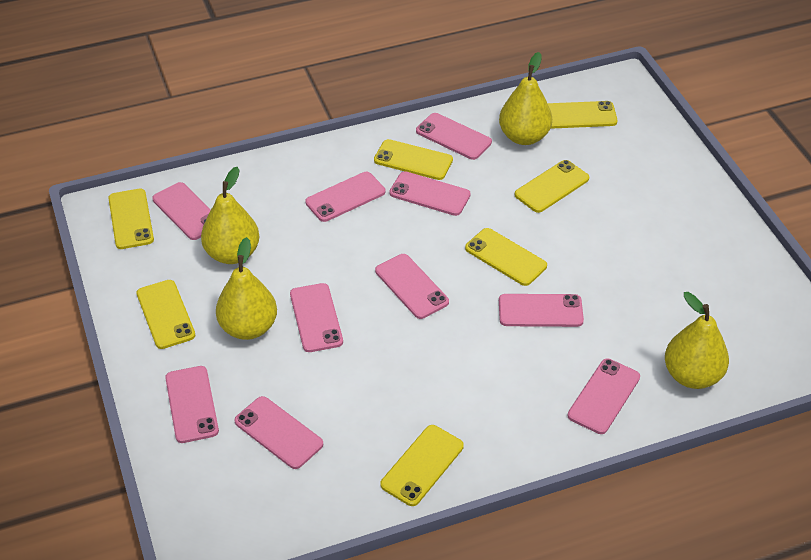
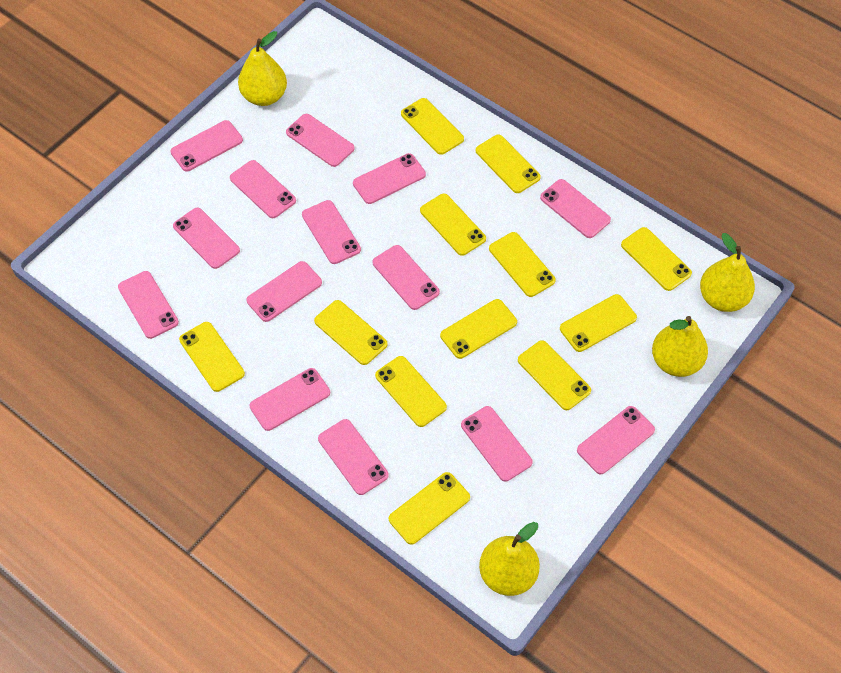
pink phone: [152,182,211,240] [165,366,219,443] [234,396,323,469] [290,283,343,352] [305,172,385,222] [375,254,449,319] [389,171,471,216] [416,113,492,160] [499,294,584,327] [568,358,640,434] = 10 -> [118,271,179,339] [170,120,243,172] [173,208,240,269] [230,160,296,218] [246,261,322,322] [250,368,330,431] [286,114,355,167] [302,200,361,264] [318,419,389,495] [353,153,426,204] [373,245,440,310] [461,406,533,482] [540,179,611,238] [577,406,655,475] = 14
yellow phone: [108,189,154,249] [136,280,196,349] [374,139,453,180] [380,425,464,506] [465,228,547,286] [515,160,589,213] [547,101,617,129] = 7 -> [179,322,245,392] [314,300,388,365] [375,356,447,427] [389,472,470,545] [401,98,464,155] [420,194,486,256] [440,299,517,359] [476,135,541,193] [489,232,556,297] [518,340,591,410] [560,294,637,352] [621,227,692,291] = 12

